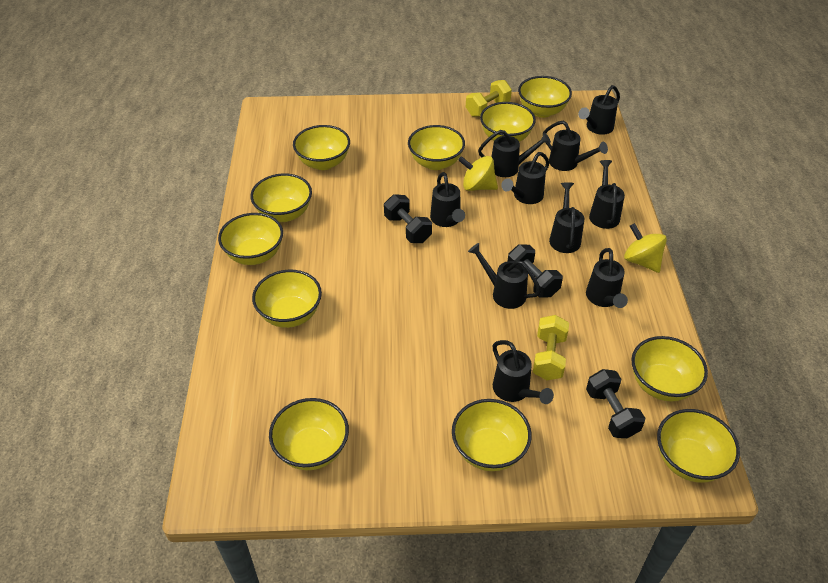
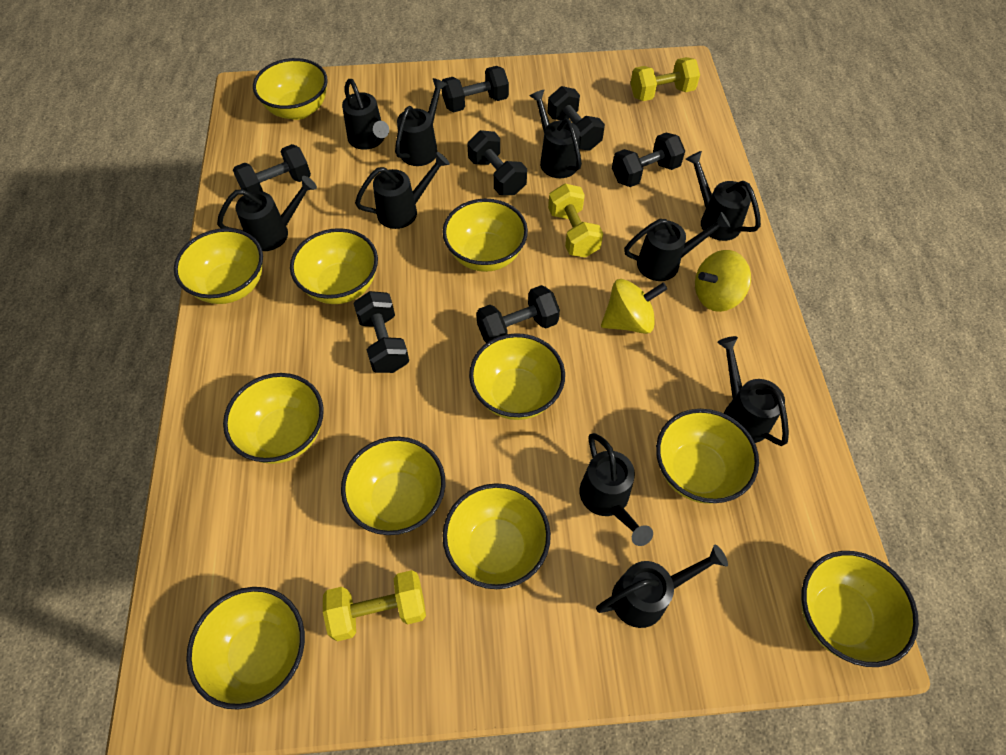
black dumbbell: [384,194,432,243] [508,244,563,298] [586,369,645,438] = 3 -> [233,144,311,193] [353,291,409,373] [442,66,509,112] [467,130,527,195] [476,285,560,343] [547,86,605,151] [612,133,685,187] = 7
yellow dumbbell: [466,80,512,117] [533,315,569,380] = 2 -> [323,570,426,641] [548,183,603,257] [631,57,700,101] = 3

